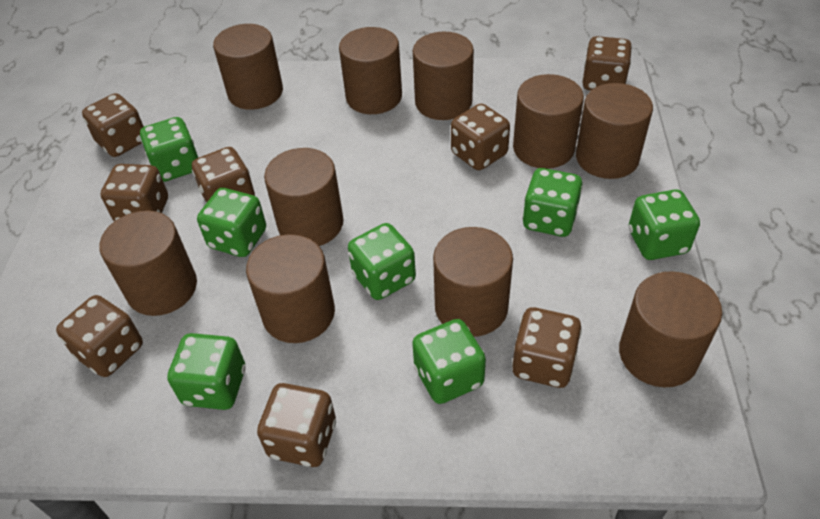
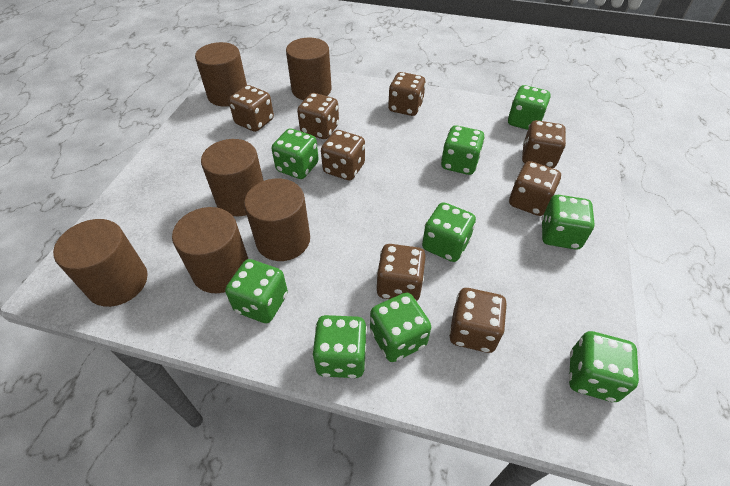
brown cylinder: [99,210,197,316] [213,24,283,110] [246,234,335,343] [264,148,344,246] [339,27,402,114] [413,32,474,120] [433,227,513,337] [513,74,584,169] [576,83,653,179] [619,271,722,387] = 10 -> [53,219,148,307] [172,207,248,293] [195,42,247,107] [201,139,264,216] [244,178,310,261] [286,38,332,100] = 6
green dice: [140,117,198,182] [167,333,246,410] [197,188,266,257] [348,223,416,300] [412,319,486,404] [522,168,583,237] [629,189,700,260] = 7 -> [225,259,288,323] [271,129,319,179] [312,315,367,378] [370,293,431,362] [422,202,476,262] [441,125,485,175] [508,85,551,130] [541,195,595,250] [569,331,639,402] = 9

